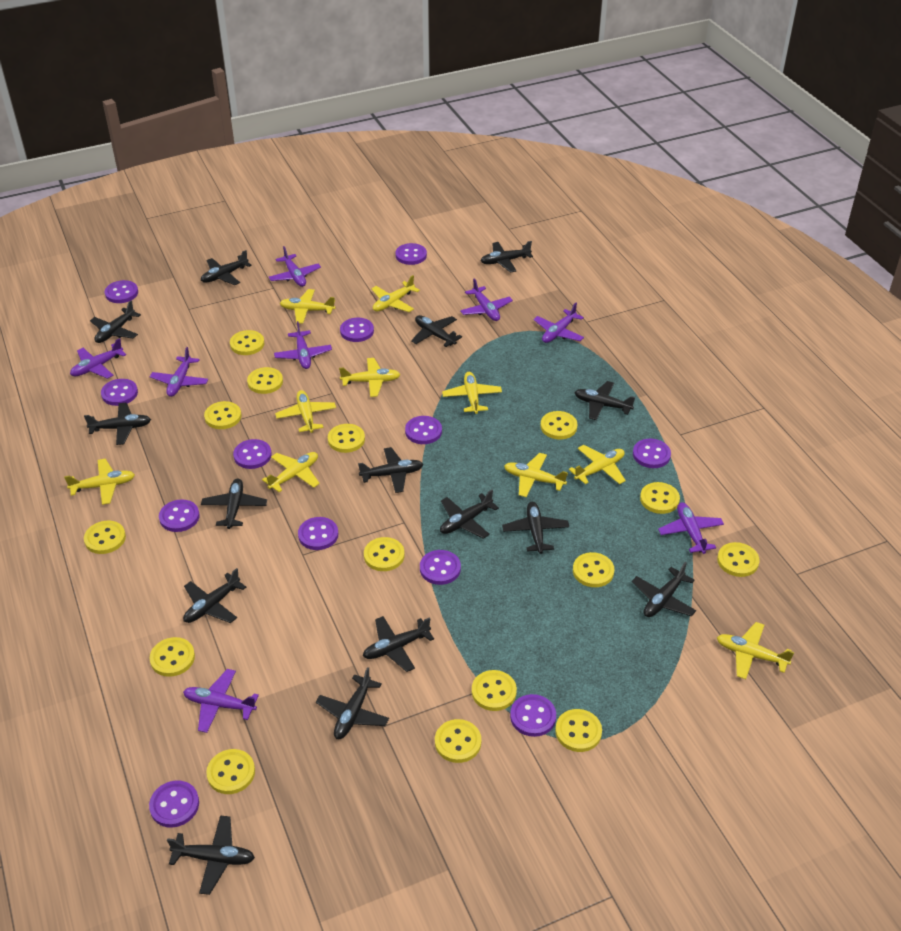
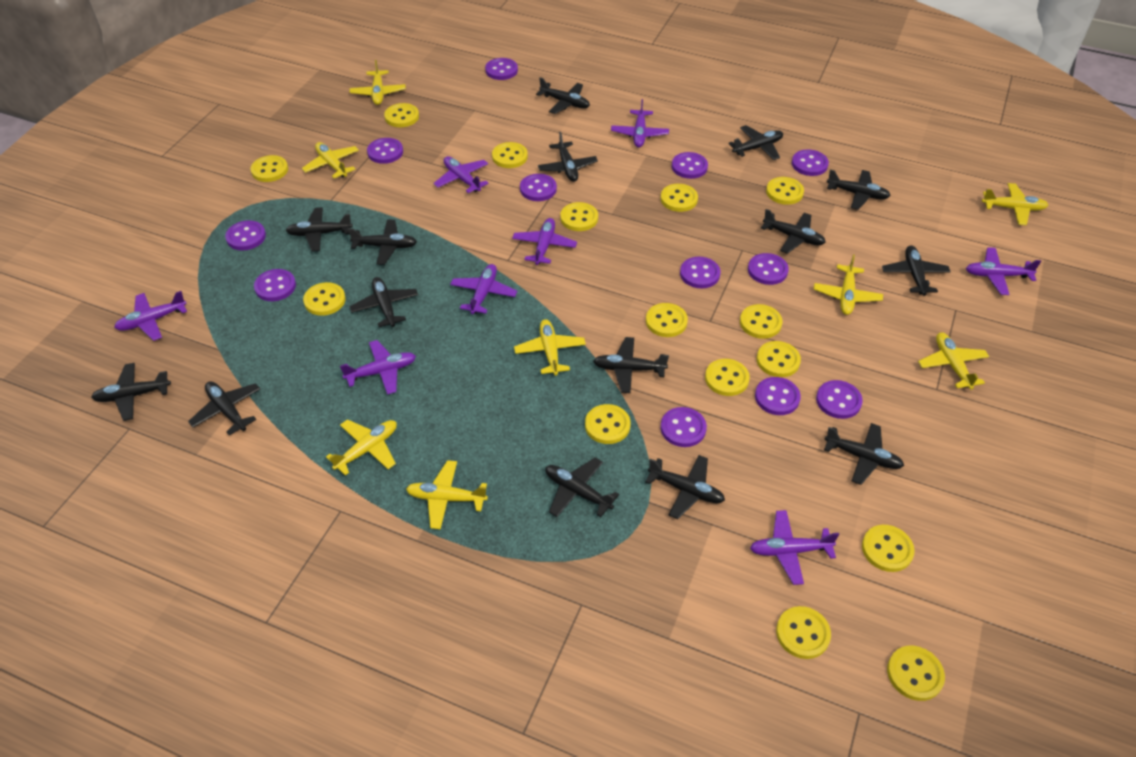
yellow plane: [64,459,135,505] [262,452,320,492] [275,390,336,433] [280,289,336,324] [339,358,401,397] [371,275,420,312] [442,372,502,414] [504,453,568,497] [569,445,626,484] [717,622,794,679] = 10 -> [302,142,359,178] [326,419,397,475] [350,60,406,105] [406,460,488,529] [514,319,586,376] [814,255,883,315] [918,332,989,390] [982,183,1048,225] = 8

